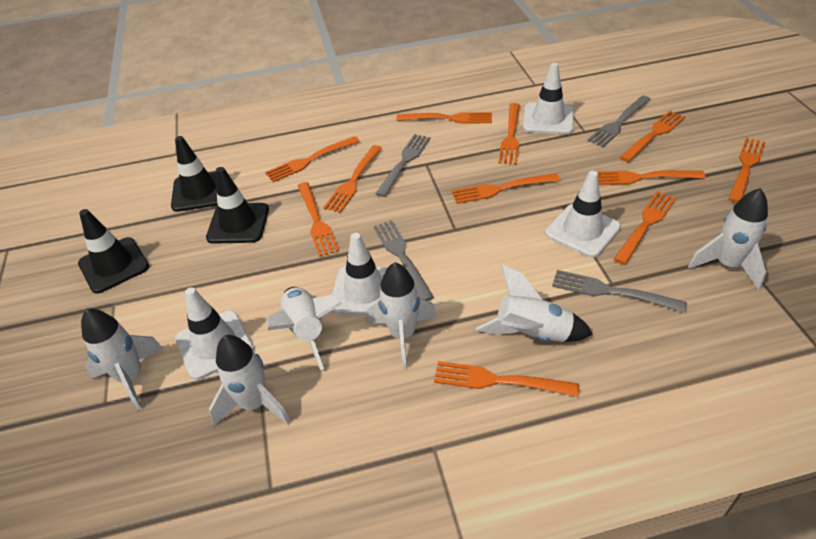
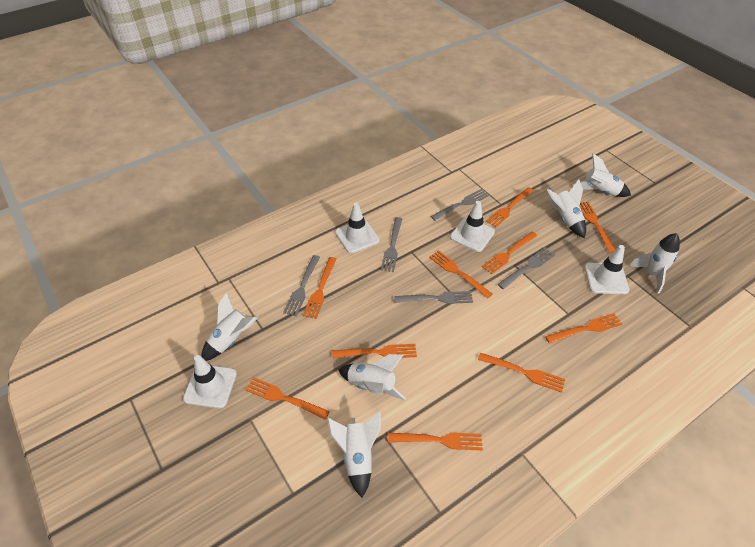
black traffic cone: [78,209,149,294] [171,136,218,212] [206,167,269,244] = 3 -> none = 0
grey fork: [374,220,434,301] [376,134,430,197] [552,270,687,312] [587,96,651,147] = 4 -> [283,255,320,316] [381,217,402,272] [394,291,473,304] [431,189,489,220] [497,247,555,289] = 5
orange fork: [265,136,360,182] [297,182,339,257] [323,145,382,213] [397,112,492,124] [434,361,579,397] [452,173,560,204] [499,103,520,164] [596,170,705,185] [614,191,676,265] [620,111,686,162] [728,137,766,203] = 11 -> [245,377,330,420] [303,257,337,319] [332,344,417,358] [388,432,483,450] [429,250,492,299] [478,353,565,393] [482,232,537,274] [486,187,533,227] [545,313,622,344] [580,202,615,253] = 10

